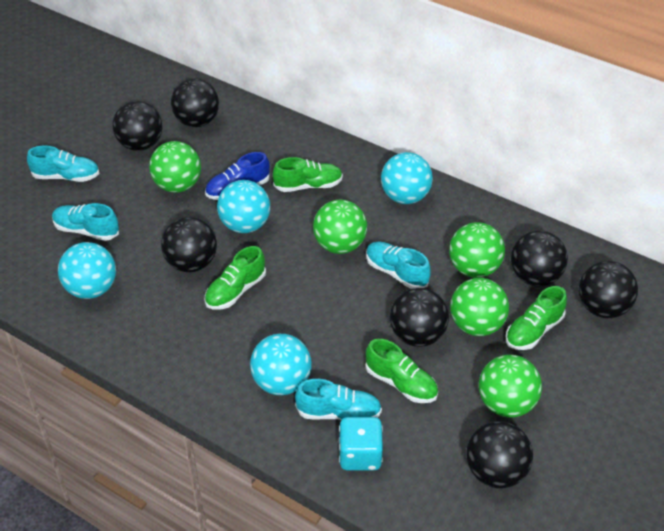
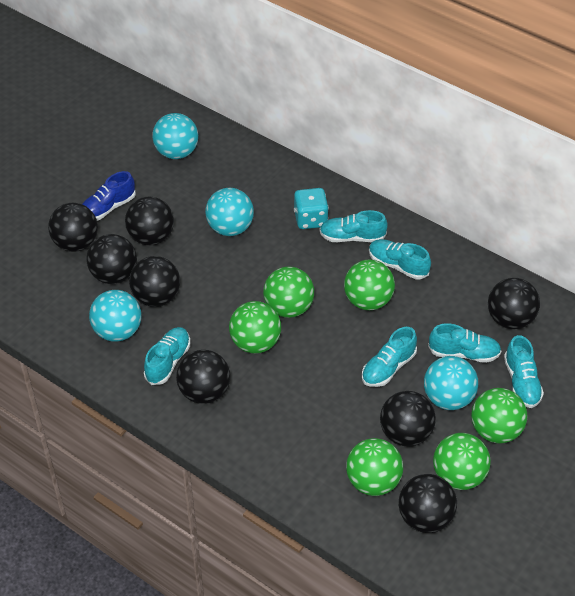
black ball: [112,101,163,151] [161,217,217,272] [171,79,219,127] [390,288,449,347] [466,421,533,488] [511,231,568,286] [579,261,638,318] = 7 -> [48,203,98,252] [86,234,137,284] [125,197,174,245] [129,256,180,307] [176,350,230,404] [380,391,436,446] [399,474,457,533] [488,278,540,329] = 8
green ball: [149,141,201,193] [313,200,367,254] [449,222,505,278] [450,278,509,336] [479,355,542,418] = 5 -> [229,301,281,354] [263,267,314,318] [344,260,395,310] [346,438,403,496] [433,433,491,490] [471,388,528,444] = 6
green shoe: [204,246,266,310] [273,157,343,192] [365,339,438,403] [506,286,567,350] = 4 -> none = 0
turquoise shoe: [27,145,99,182] [52,203,119,241] [295,379,382,420] [366,242,431,289] = 4 -> [144,327,190,385] [320,210,388,242] [362,327,417,387] [369,239,431,279] [428,323,501,363] [504,335,544,408] = 6

